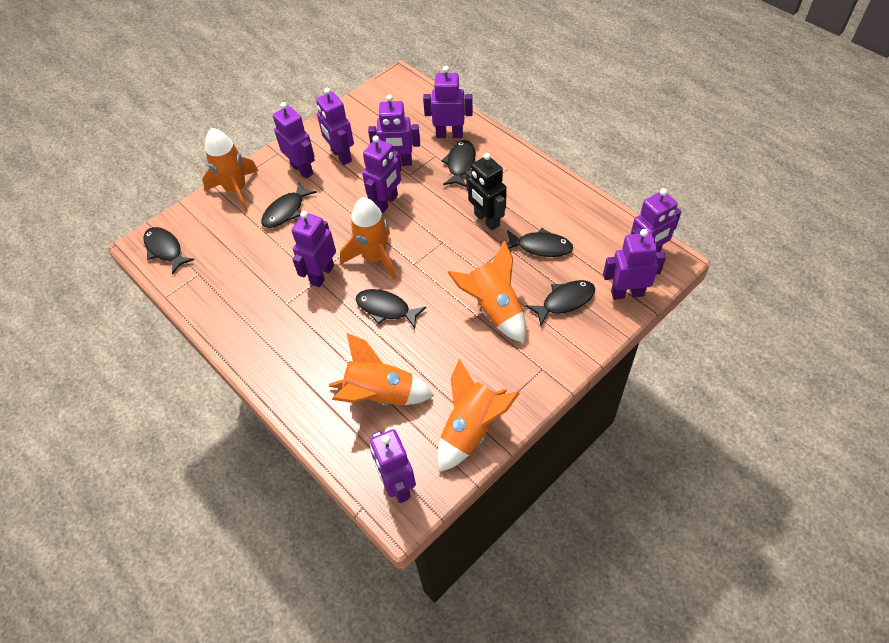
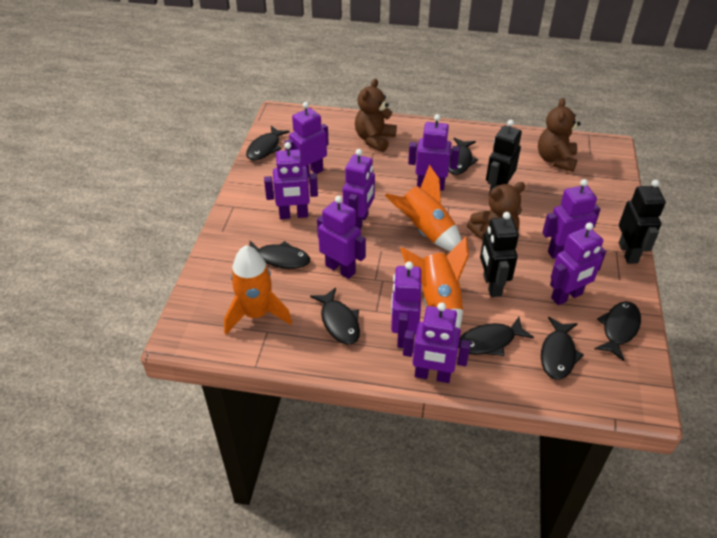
black fish: [143,227,194,275] [261,182,317,228] [356,289,427,329] [441,140,476,187] [507,228,573,257] [526,280,595,326] = 6 -> [246,126,290,160] [250,241,310,269] [310,287,360,345] [449,138,478,175] [458,317,534,356] [541,317,584,380] [595,301,641,361] = 7
black robot: [466,153,507,230] = 1 -> [480,212,519,297] [486,120,522,195] [619,180,666,264] = 3
brown teddy bear: none = 0 -> [355,79,397,152] [467,182,525,240] [538,98,581,172] = 3
orange rocket: [202,128,258,212] [329,333,434,406] [340,197,397,280] [437,358,520,472] [447,241,526,343] = 5 -> [224,245,292,334] [385,165,461,251] [400,236,469,328] = 3

